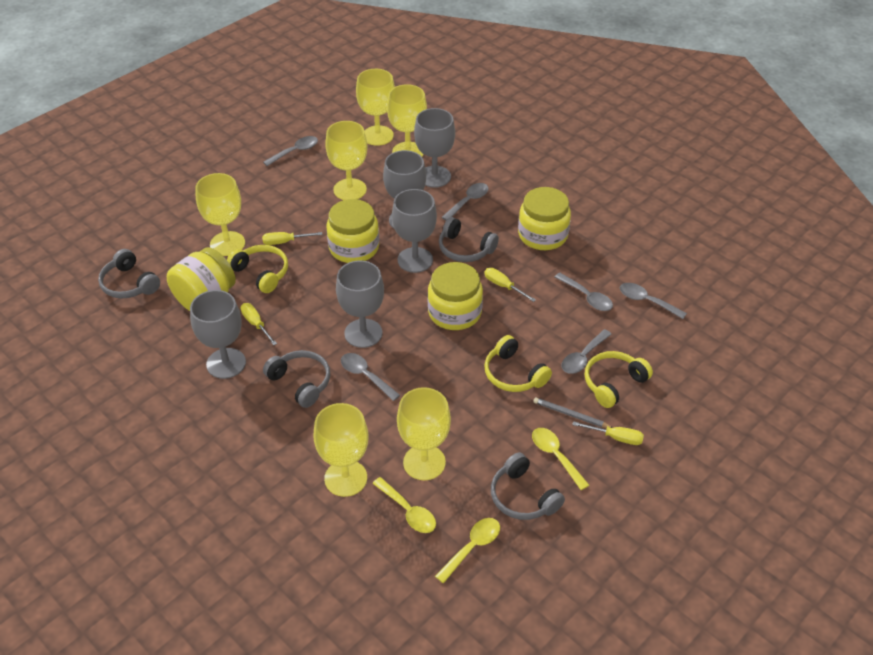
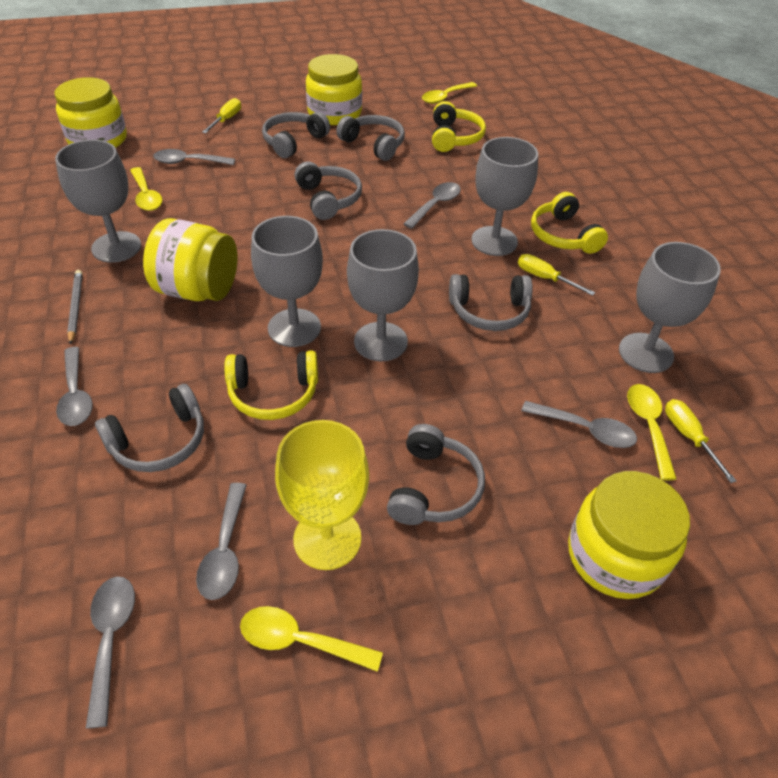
grey headphones: [98,249,160,298] [263,350,330,408] [439,217,499,262] [491,452,565,520] = 4 -> [95,384,204,472] [262,112,330,158] [294,161,362,220] [336,115,405,161] [387,424,485,525] [449,274,533,331] = 6
yellow goblet: [195,173,245,256] [313,403,368,497] [325,121,367,200] [356,69,395,146] [387,84,427,157] [397,387,451,480] = 6 -> [275,420,369,570] = 1
yellow screwdriver: [241,303,277,345] [262,232,323,245] [484,268,536,302] [572,421,644,445] = 4 -> [202,98,241,133] [518,254,595,296] [665,399,736,483] = 3
yellow spoon: [372,477,436,533] [435,518,500,583] [532,428,589,490] = 3 -> [130,167,162,211] [240,606,383,672] [422,82,477,104] [627,384,677,480] = 4

